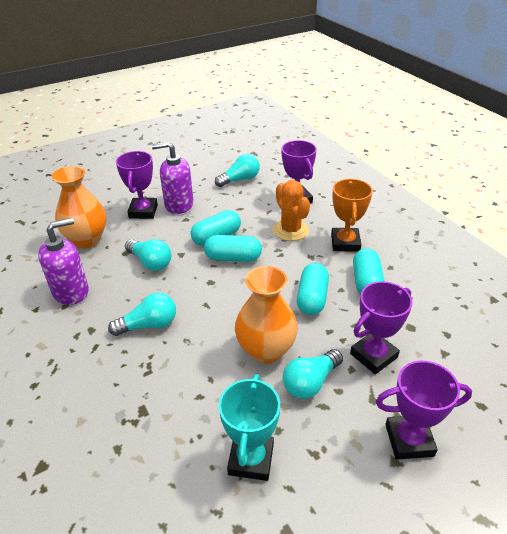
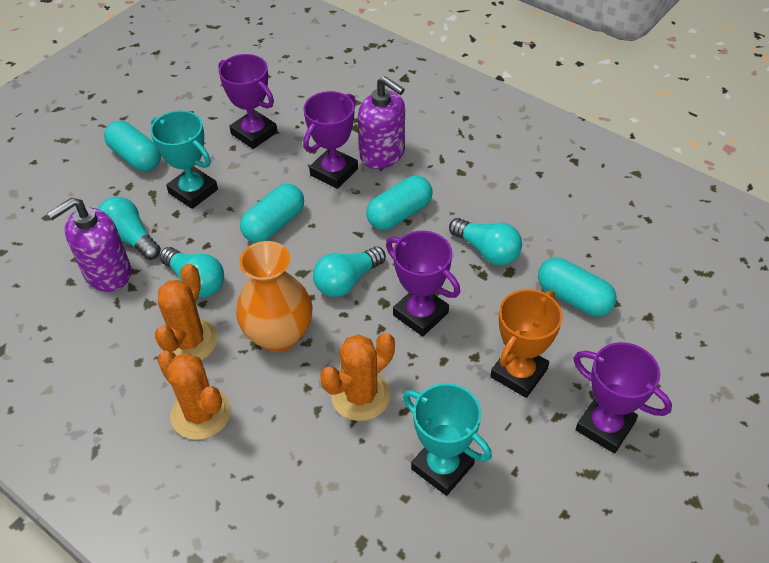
orange cactus: [273,180,310,241] = 1 -> [155,264,218,361] [157,351,231,440] [320,333,395,421] = 3
orange vase: [52,166,106,248] [235,266,298,364] = 2 -> [236,241,313,352] = 1
turquoise trophy: [219,374,280,481] = 1 -> [150,110,218,209] [403,383,492,496] = 2

